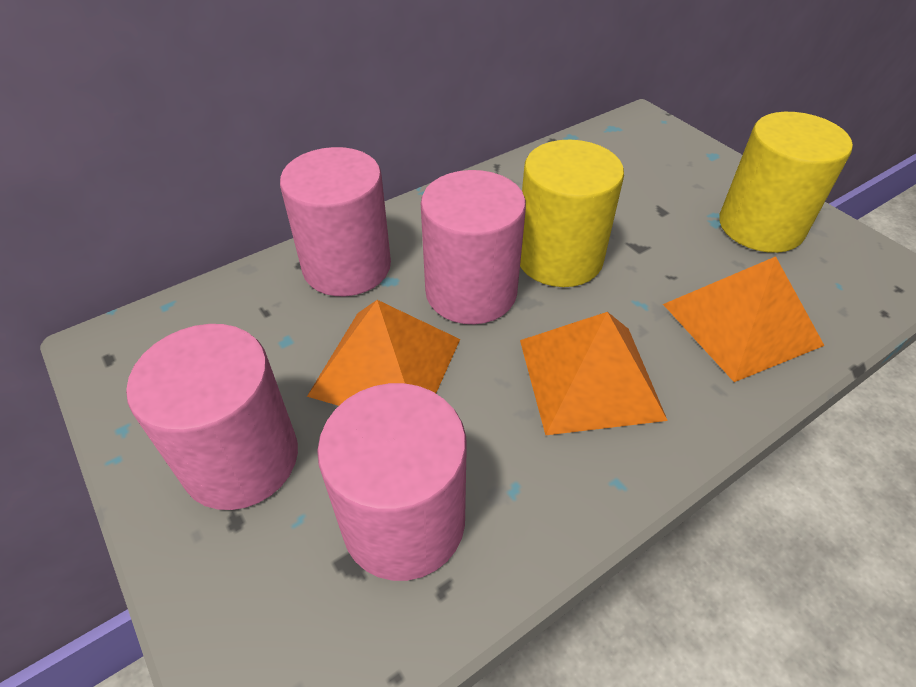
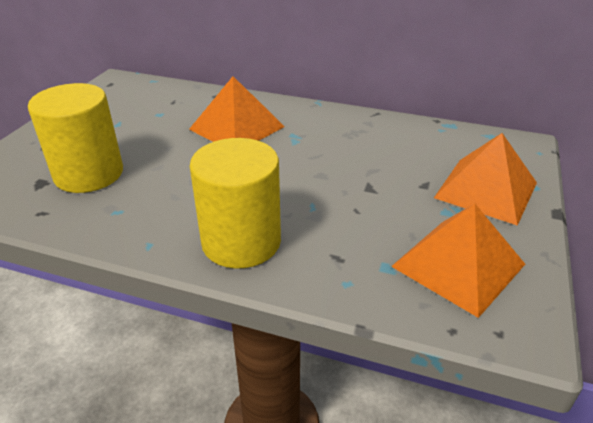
pink cylinder: [126,324,298,510] [280,147,391,296] [317,383,466,581] [421,170,526,324] = 4 -> none = 0

